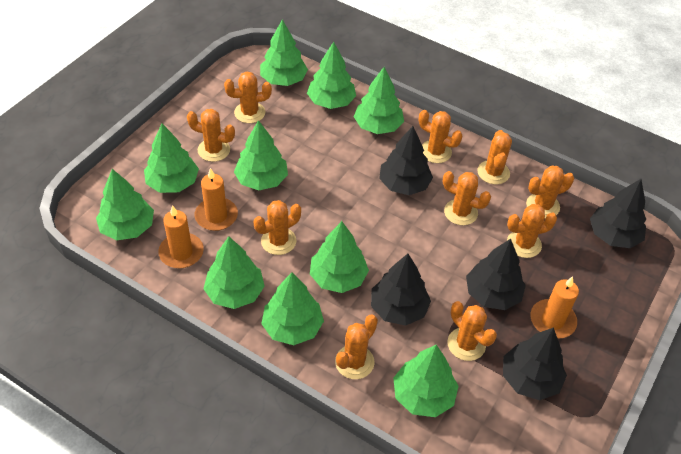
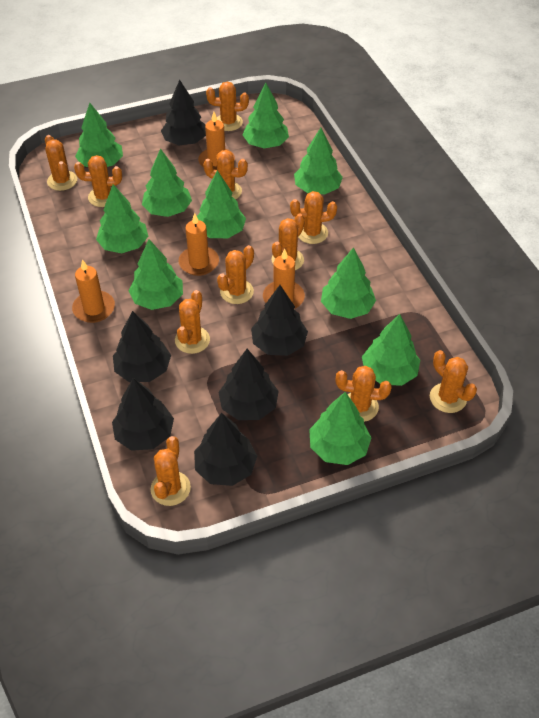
black tree: [371,254,431,326] [379,126,433,195] [466,239,526,310] [503,327,567,400] [590,179,646,248] = 5 -> [112,378,174,451] [113,311,171,382] [161,80,206,145] [194,413,257,486] [218,349,279,420] [251,285,308,356] = 6
orange cactus: [187,109,235,162] [224,72,272,123] [254,200,301,255] [335,315,378,379] [419,110,462,163] [443,171,491,225] [447,301,497,361] [477,130,512,185] [507,204,557,258] [526,166,574,218] = 10 -> [45,135,77,191] [74,155,122,207] [151,436,191,506] [175,290,210,354] [203,150,248,200] [206,82,249,131] [217,245,254,304] [272,214,305,270] [290,191,337,244] [336,366,392,422] [430,350,477,413] = 11
orange candle: [158,205,204,268] [195,168,238,231] [531,276,579,338] = 3 -> [72,259,115,323] [179,213,219,276] [198,112,235,170] [263,249,305,309] = 4

